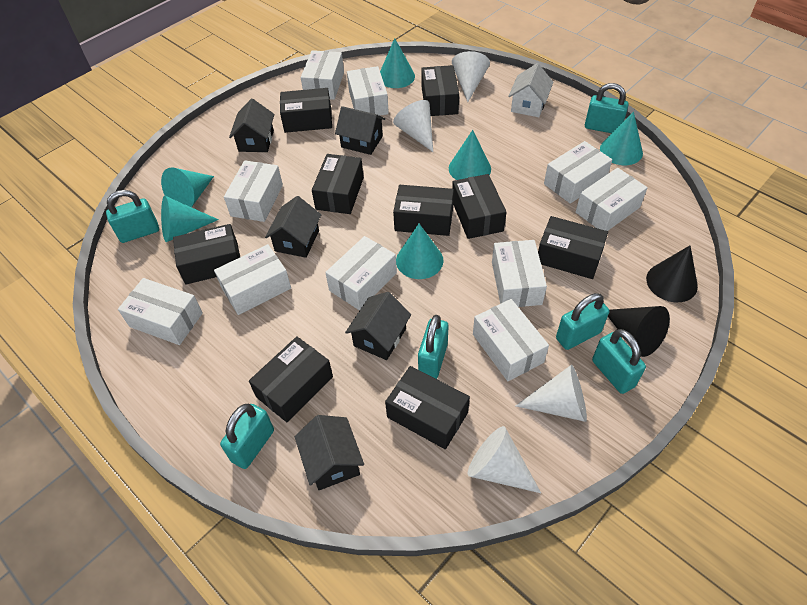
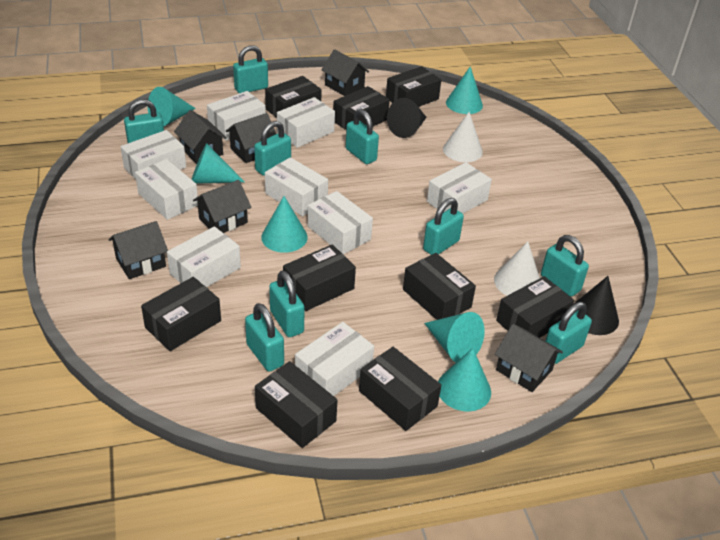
black house: [229,99,274,152] [265,196,321,258] [295,415,364,490] [335,106,385,155] [345,292,411,360] = 5 -> [108,221,168,279] [174,110,227,164] [193,180,251,233] [226,113,276,163] [321,49,369,96] [495,324,563,392] = 6
turquoise padlock: [106,190,159,243] [220,404,274,469] [418,315,449,379] [556,293,609,350] [585,83,629,133] [592,329,646,394] = 6 -> [124,99,164,143] [233,45,268,93] [245,303,284,372] [254,121,291,176] [269,271,304,337] [346,109,379,164] [423,198,464,255] [541,235,589,296] [546,302,592,364] = 9
white box: [118,278,203,345] [214,244,291,315] [224,160,283,222] [301,50,344,100] [325,236,397,310] [347,66,389,116] [473,299,549,381] [492,240,547,307] [544,141,612,204] [576,168,648,231] = 10 -> [121,130,186,179] [135,159,198,220] [167,226,241,287] [207,91,266,141] [265,157,328,216] [277,97,335,148] [295,322,374,396] [308,191,373,254] [427,162,492,214] = 9
white cone: [393,100,433,152] [452,51,490,102] [468,426,541,493] [516,365,587,422] = 4 -> [443,112,483,162] [494,241,540,296] = 2
white house: [508,63,553,117] = 1 -> none = 0

